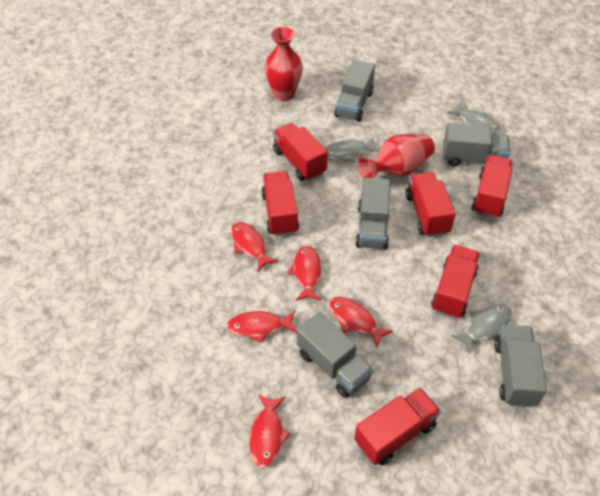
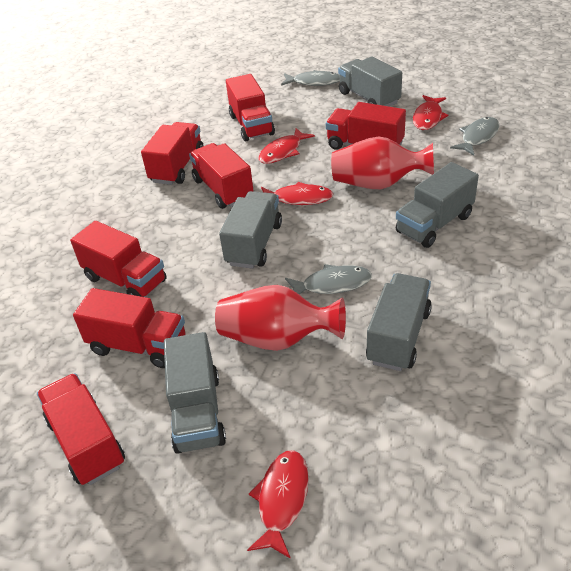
red fish: [226,311,297,343] [231,222,279,271] [249,394,290,468] [287,246,321,301] [329,297,393,347] = 5 -> [247,450,309,559] [258,128,315,164] [261,182,334,205] [413,95,448,130] = 4
red truck: [261,171,299,236] [273,123,328,181] [354,388,441,466] [406,172,456,237] [431,245,480,319] [472,155,513,218] = 6 -> [37,373,125,485] [70,221,167,297] [73,288,186,368] [141,122,204,185] [189,143,254,209] [226,74,275,141] [326,102,406,150] = 7

